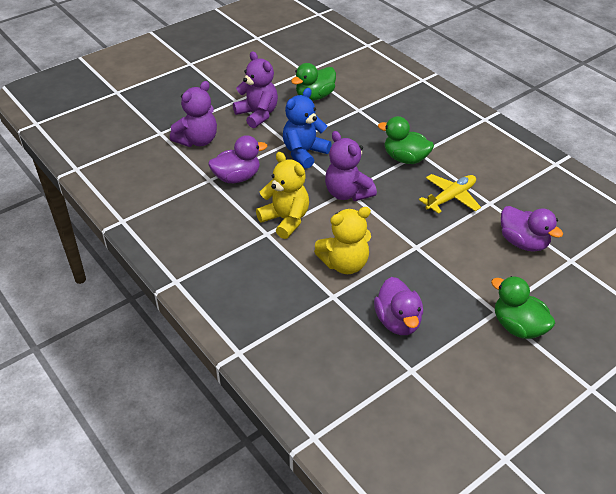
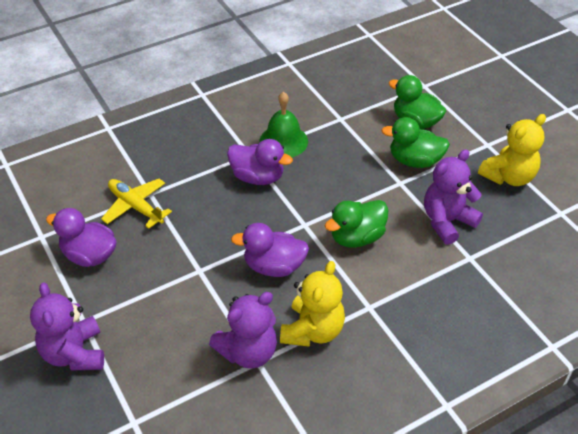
blue teddy bear: [283,88,332,169] = 1 -> none = 0
green bell: none = 0 -> [260,92,308,157] = 1

